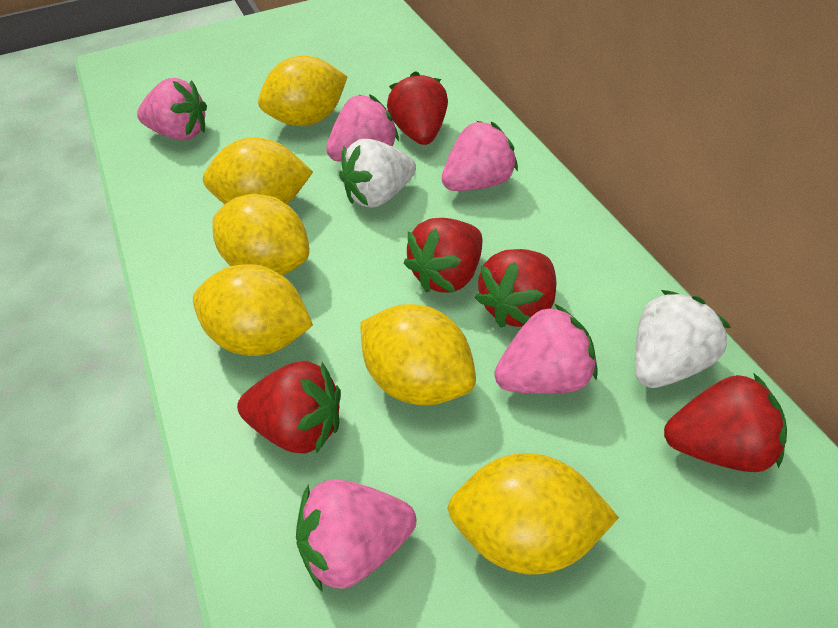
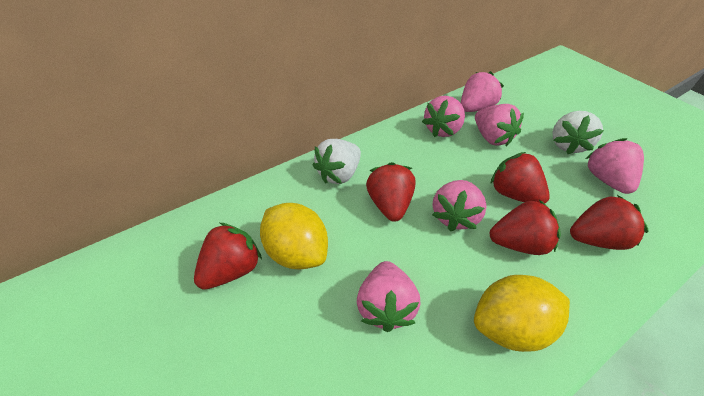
pink strawberry: [137,78,207,141] [296,479,416,592] [326,94,399,161] [442,121,518,191] [494,304,598,394] = 5 -> [357,261,421,332] [422,96,465,137] [432,180,487,231] [461,71,504,112] [475,104,524,146] [586,138,644,194] = 6
yellow lemon: [193,264,313,356] [203,137,313,204] [212,194,309,275] [258,56,348,126] [360,304,476,406] [447,453,619,575] = 6 -> [260,203,328,270] [474,275,570,352] = 2

